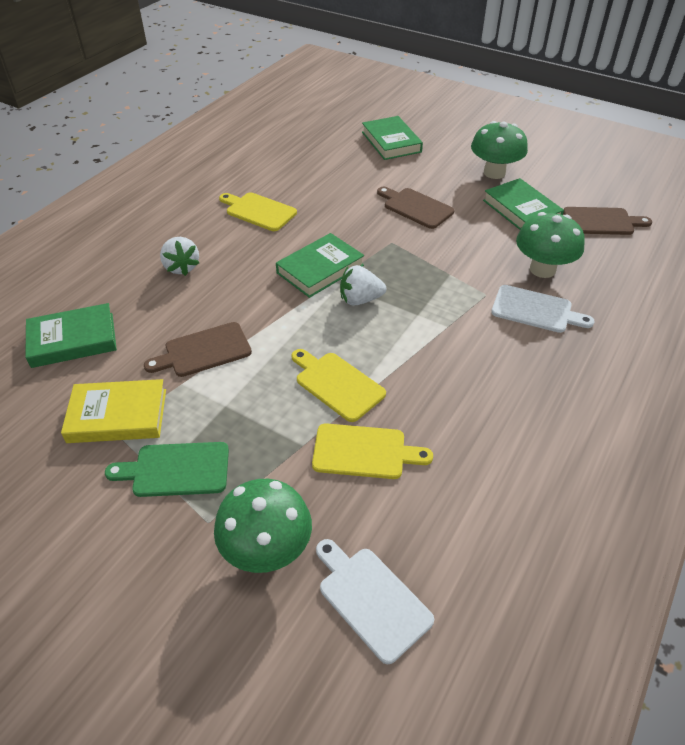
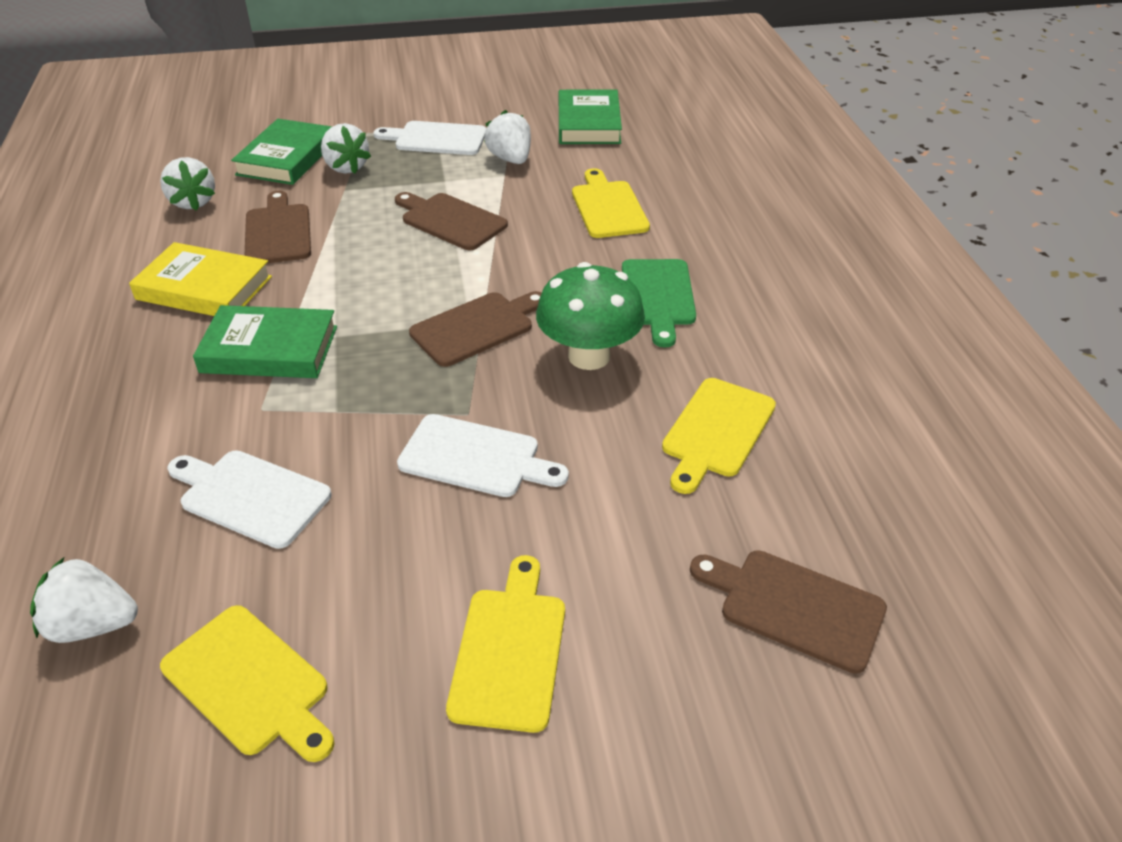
brown cutting board: [144,322,252,377] [377,187,454,229] [563,207,652,235] = 3 -> [244,191,311,263] [395,192,508,250] [409,291,542,367] [690,550,887,674] = 4
green book: [25,303,117,368] [276,233,364,298] [362,116,423,160] [483,178,564,230] = 4 -> [193,305,337,378] [231,119,332,185] [559,90,622,144] = 3
green mushroom: [214,479,312,573] [471,121,528,179] [516,212,585,278] = 3 -> [536,262,645,370] = 1
white cutting board: [316,539,434,664] [491,285,595,333] = 2 -> [167,450,331,549] [374,121,487,155] [397,414,569,497] = 3
white strawberry: [160,237,199,276] [340,265,386,305] = 2 -> [30,557,138,643] [160,157,215,211] [321,123,371,174] [484,110,531,164] = 4
yellow cutting board: [219,192,297,231] [291,349,386,422] [312,423,433,479] = 3 -> [160,605,334,762] [446,555,565,733] [572,168,650,238] [662,378,776,494] = 4

